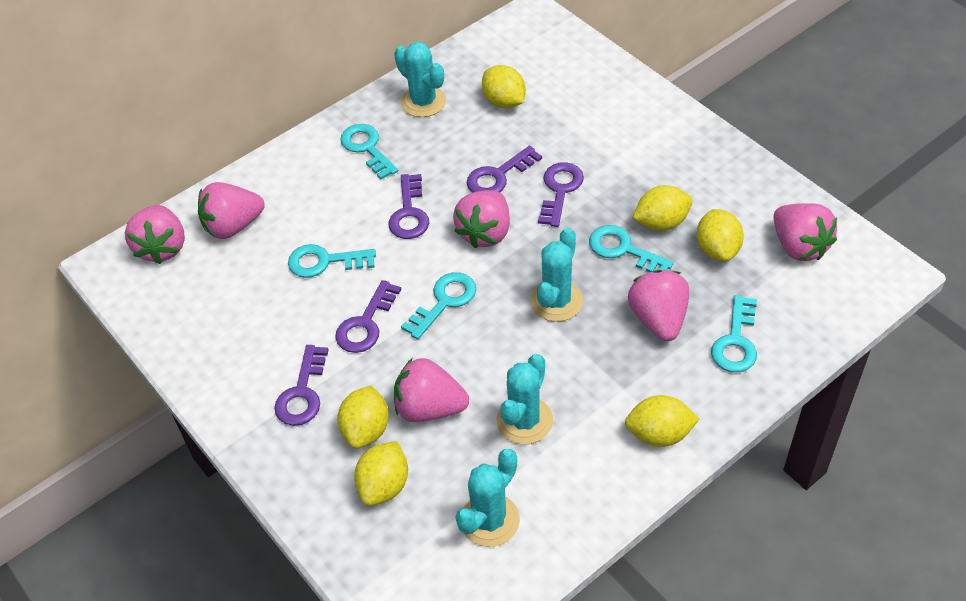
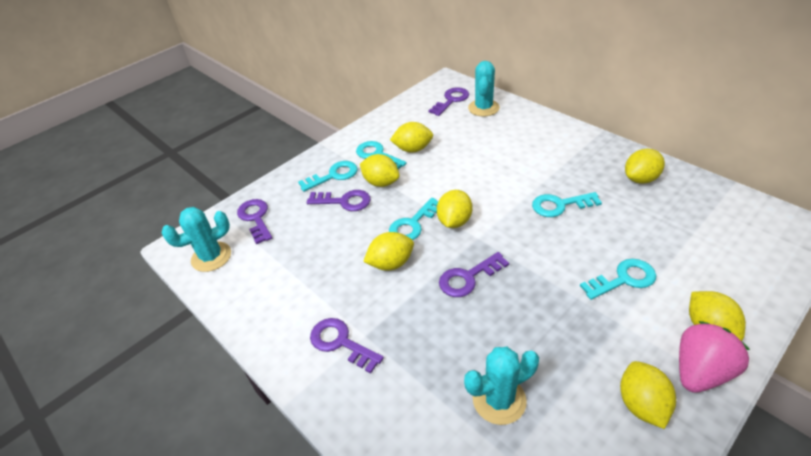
pink strawberry: [125,205,185,264] [198,182,265,239] [394,358,469,422] [453,190,510,248] [628,270,689,341] [773,203,837,261] = 6 -> [679,321,750,393] = 1
turquoise cactus: [394,42,446,117] [455,449,520,547] [497,354,553,444] [530,228,583,322] = 4 -> [162,207,231,272] [464,347,539,425] [468,61,500,117] = 3
yellow lemon: [337,385,389,449] [354,441,408,506] [482,65,526,108] [625,395,700,447] [632,185,693,231] [697,209,744,261] = 6 -> [360,154,400,187] [363,232,414,271] [390,122,433,153] [437,190,472,228] [620,361,676,429] [625,149,665,184] [689,291,746,341] = 7

